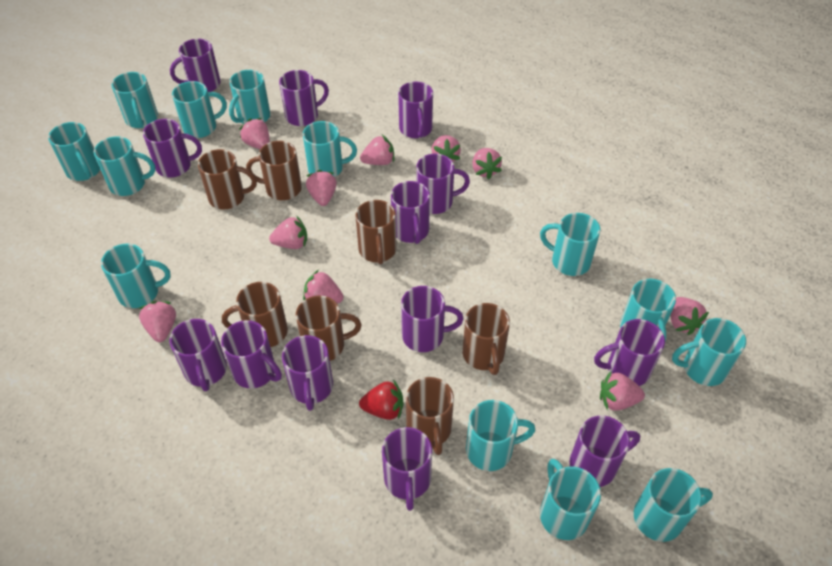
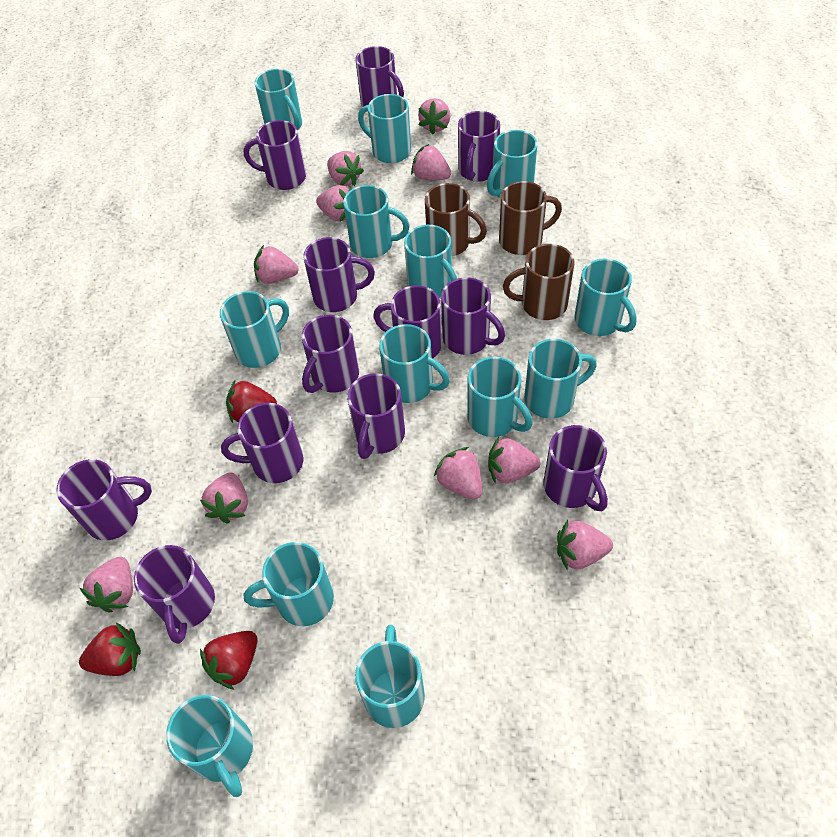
brown mug: [198,149,257,209] [222,282,288,347] [246,141,302,200] [295,295,361,361] [356,200,397,264] [406,377,454,455] [462,303,510,375] = 7 -> [425,183,487,256] [499,181,562,255] [503,244,575,320] = 3
purple mug: [143,119,202,177] [170,39,221,92] [170,319,227,391] [221,320,282,388] [279,70,329,126] [282,335,333,411] [382,427,432,511] [391,181,430,244] [398,81,433,138] [401,286,464,352] [416,154,470,214] [569,415,640,487] [594,319,665,386] = 13 -> [56,459,152,540] [134,545,215,644] [221,403,303,483] [243,120,306,190] [301,315,359,393] [303,237,375,312] [347,373,405,459] [356,46,404,107] [373,285,442,358] [441,277,505,355] [458,111,500,182] [543,425,608,511] = 12
red strawberry: [359,381,403,420] = 1 -> [79,622,141,676] [200,631,258,690] [226,380,277,423] = 3

